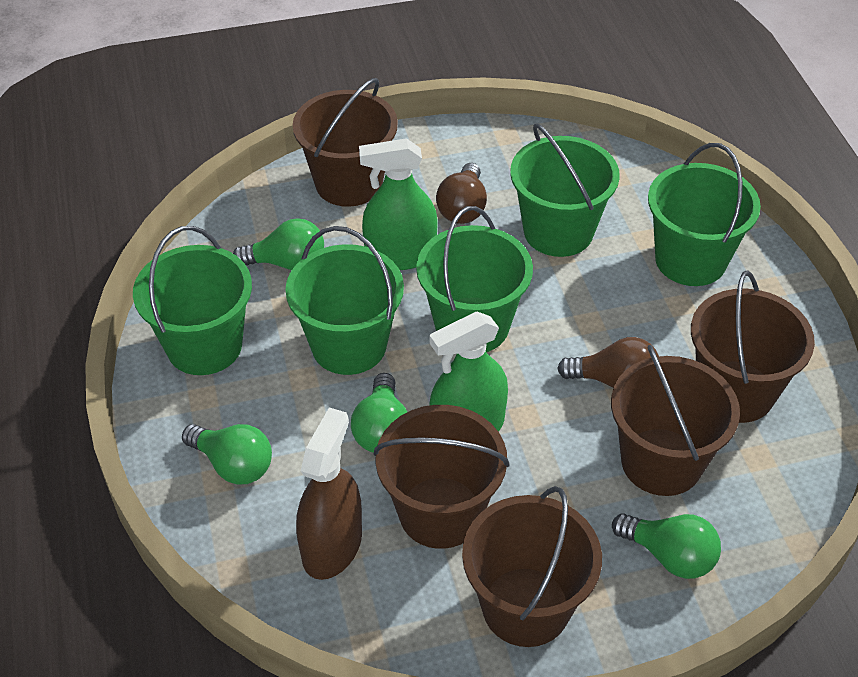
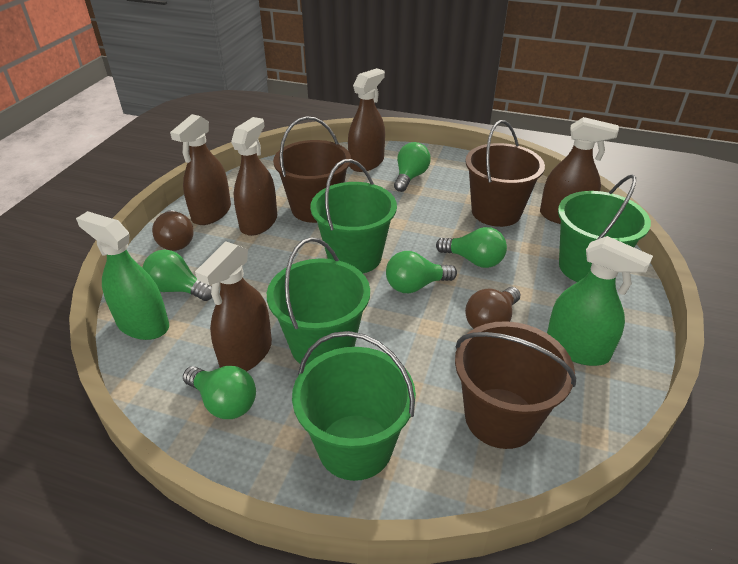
brown bucket: [293,78,398,207] [374,405,510,549] [462,486,602,647] [611,345,740,496] [691,271,815,423] = 5 -> [273,116,351,223] [455,321,576,449] [465,120,545,227] = 3
brown spray bottle: [296,408,362,580] = 1 -> [170,114,231,225] [195,241,272,371] [231,117,277,236] [348,68,385,172] [540,117,619,224] = 5
green bucket: [133,226,252,375] [285,226,404,375] [416,206,533,352] [510,123,620,257] [648,143,761,286] = 5 -> [267,237,370,366] [292,331,416,481] [310,159,397,273] [558,174,651,282] = 4
green light bulb: [182,424,272,485] [233,218,324,270] [351,373,407,453] [612,513,721,579] = 4 -> [142,249,212,301] [183,366,256,419] [386,251,457,293] [394,142,431,192] [436,227,507,268] = 5

